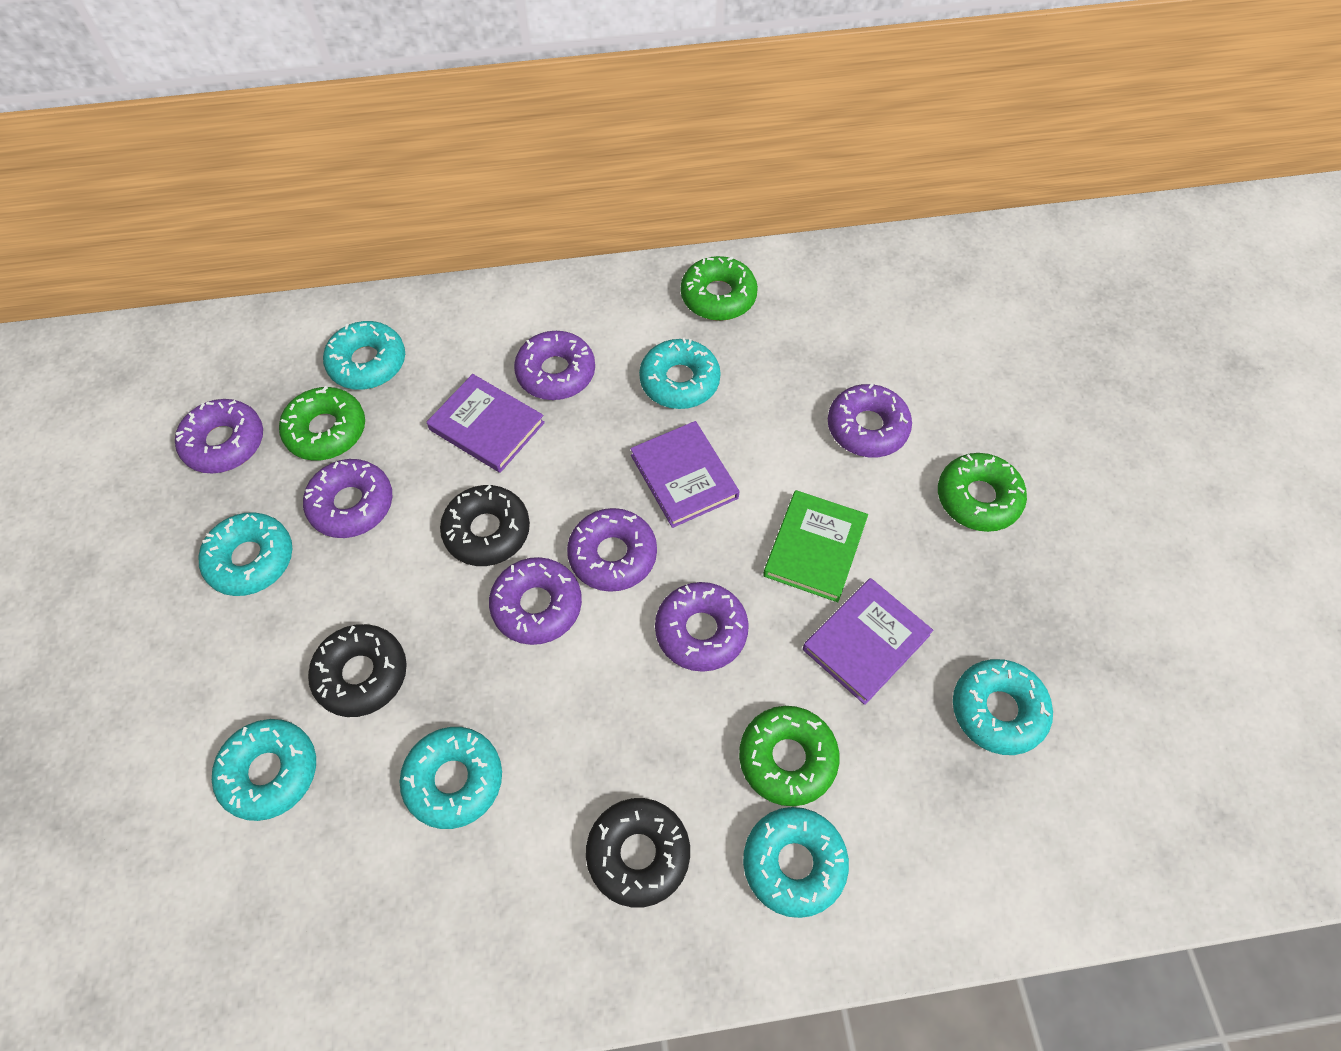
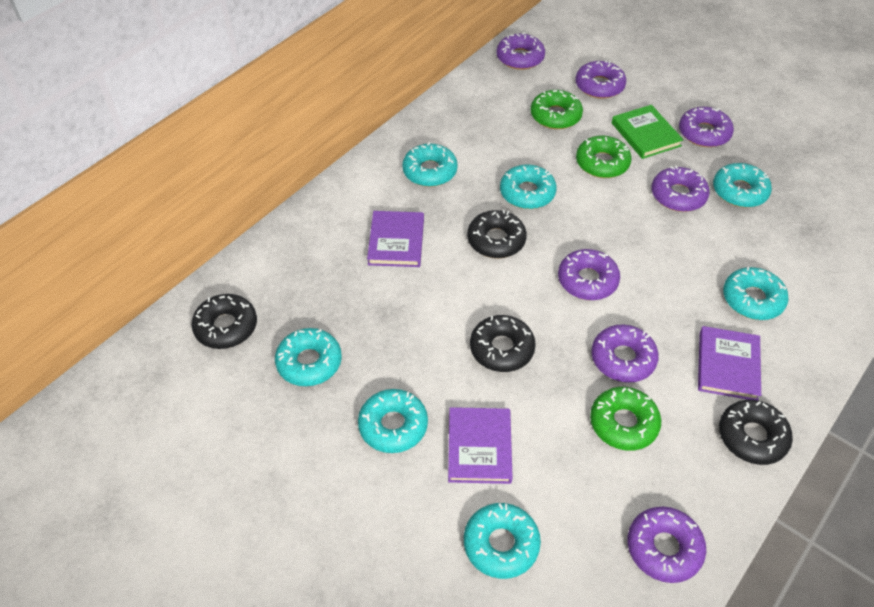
black donut: [308,624,407,717] [440,485,530,566] [586,798,690,908] = 3 -> [191,294,257,349] [467,210,527,258] [470,315,536,372] [719,400,793,465] = 4
green donut: [279,386,365,461] [681,256,758,321] [739,706,839,806] [938,453,1027,532] = 4 -> [531,90,583,129] [576,136,632,178] [590,387,661,451] = 3

